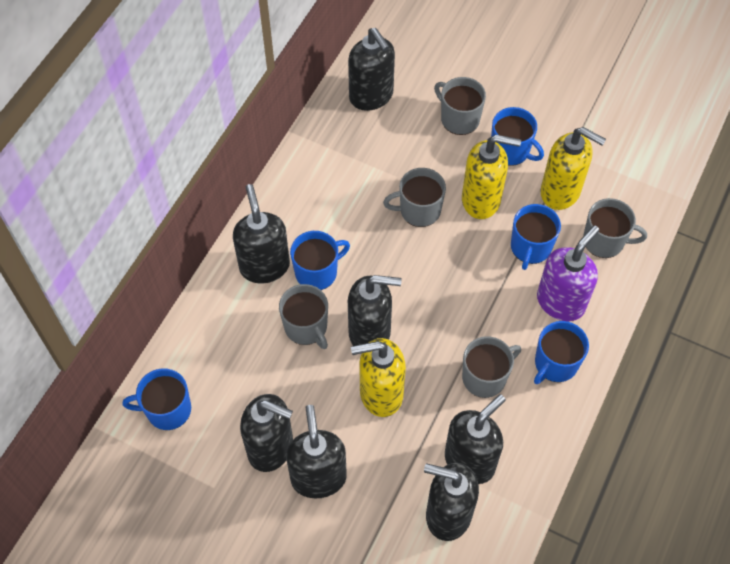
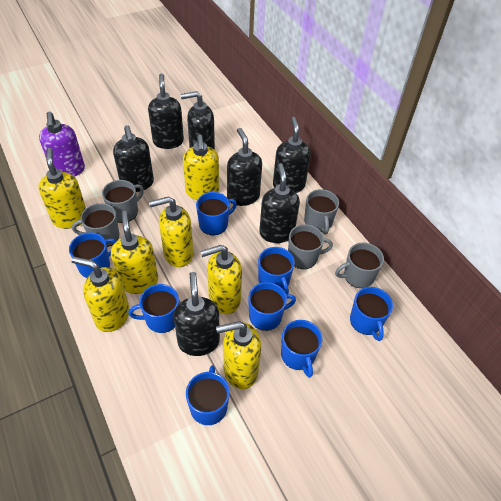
blue mug: [123,368,191,430] [290,231,350,290] [491,107,544,166] [511,204,561,270] [534,321,589,384] = 5 -> [69,232,116,278] [128,284,179,333] [186,365,230,425] [196,192,237,235] [248,282,296,331] [258,247,295,294] [281,320,322,378] [350,287,393,341] = 8
yellow soap dispenser: [351,338,406,417] [462,135,521,219] [540,127,606,210] = 3 -> [38,148,86,229] [71,257,130,332] [111,211,158,294] [149,196,194,267] [183,134,219,200] [200,245,242,314] [216,321,261,389] = 7

